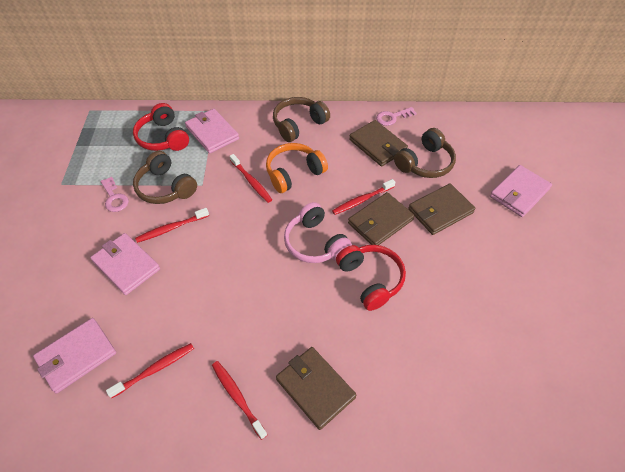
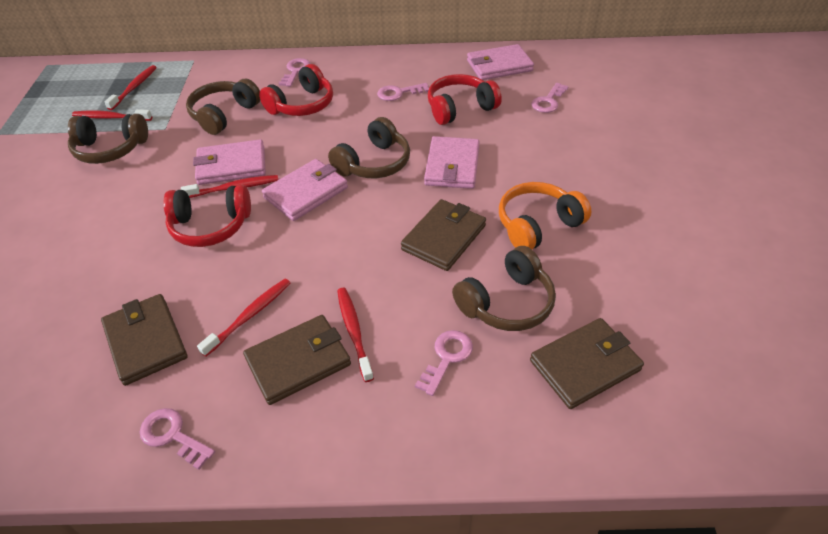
brown headphones: [133,151,197,204] [273,97,330,142] [394,128,456,178] = 3 -> [68,114,148,164] [186,78,260,135] [328,117,410,178] [452,246,556,331] = 4
pink headphones: [284,202,352,263] = 1 -> none = 0
pink key: [100,177,129,212] [376,107,417,126] = 2 -> [140,408,215,470] [279,58,311,87] [377,83,429,101] [415,330,473,396] [531,83,569,113] = 5
red headphones: [133,103,189,151] [336,245,406,311] = 2 -> [163,185,251,247] [259,64,333,116] [428,74,502,125] = 3

